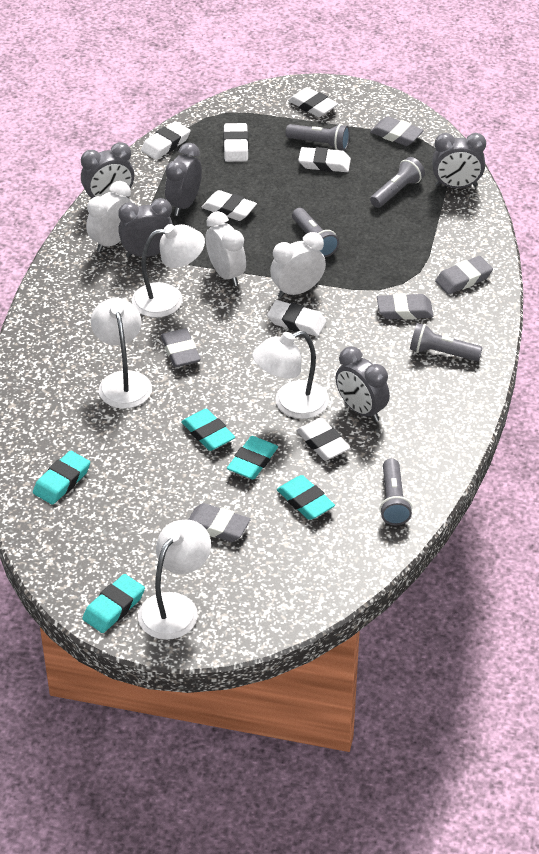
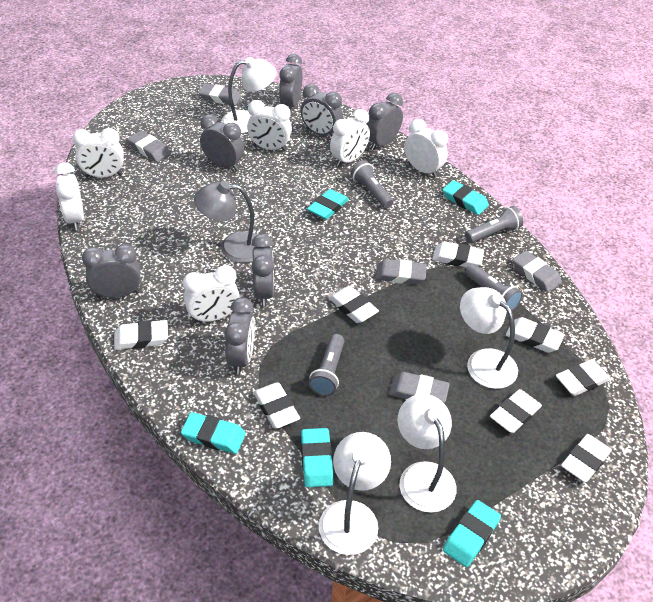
grey clock: [81,142,135,200] [118,198,173,258] [165,143,202,216] [336,346,390,422] [432,133,486,188] = 5 -> [82,244,141,298] [200,114,244,171] [224,297,255,375] [251,234,274,307] [279,54,302,109] [301,84,343,136] [367,93,403,151] = 7
grey flashlight: [286,124,350,151] [292,208,339,257] [370,157,425,208] [379,458,412,525] [410,323,483,361] = 5 -> [309,334,345,396] [350,160,393,209] [465,206,523,243] [465,264,523,311] = 4
grey lamp: none = 0 -> [194,181,257,263] = 1
white clock: [86,181,132,252] [205,211,246,286] [270,232,326,298] = 3 -> [55,162,84,230] [72,128,124,178] [183,265,240,323] [247,100,292,151] [330,109,370,167] [405,119,448,178] = 6
white eraser: [141,121,191,160] [201,190,257,221] [223,123,249,162] [267,300,327,336] [288,87,338,117] [296,418,351,460] [298,147,351,172] = 7 -> [114,320,168,350] [253,382,300,429] [329,286,379,323] [432,241,484,268] [490,389,542,433] [506,317,565,353] [556,359,611,396] [561,434,612,482] = 8

